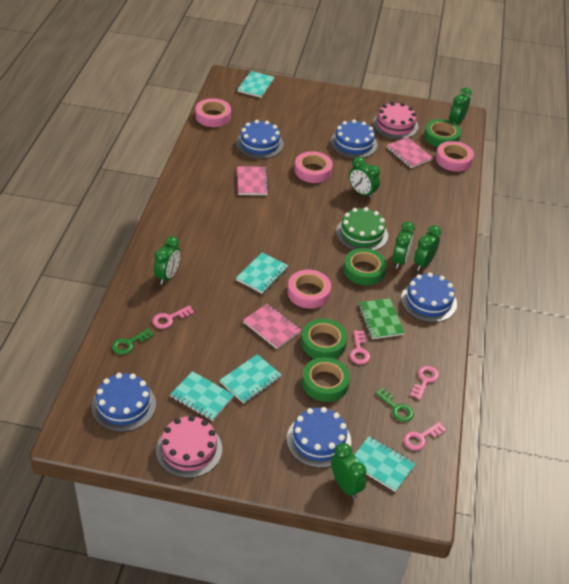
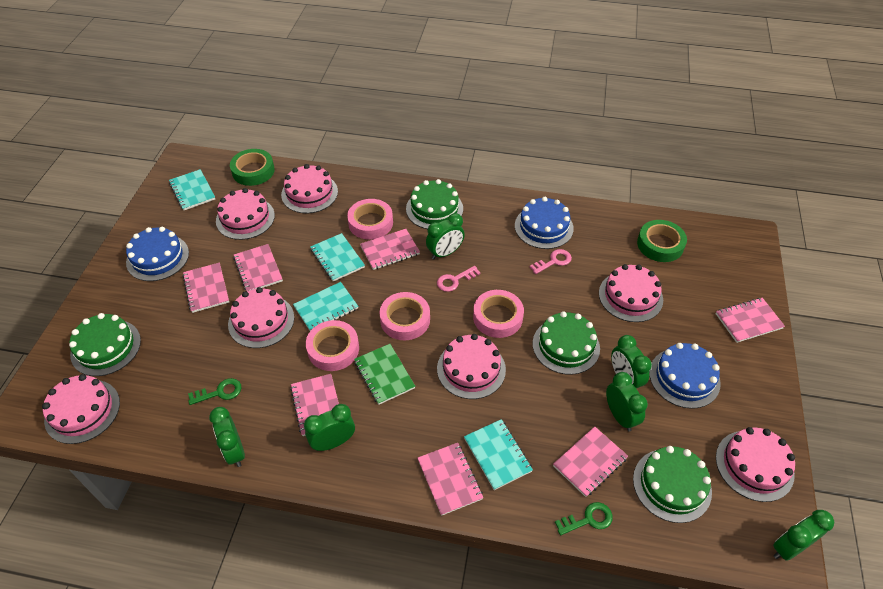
blue cake: [92,373,156,432] [236,120,284,159] [287,407,351,468] [330,119,377,158] [401,272,457,322] = 5 -> [126,227,189,281] [515,197,574,249] [649,343,721,409] = 3
green cake: [336,207,388,250] = 1 -> [69,313,141,376] [406,179,463,229] [533,311,600,375] [633,446,712,523] = 4
green tape: [301,318,347,359] [302,357,350,402] [343,248,386,286] [424,119,461,147] = 4 -> [230,149,275,186] [637,220,687,262] = 2
pink cake: [156,415,222,478] [373,102,419,139] = 2 -> [42,374,120,444] [216,188,275,240] [228,287,294,348] [281,164,338,213] [437,334,506,399] [599,264,663,322] [716,427,795,502] = 7
pink key: [152,306,194,329] [350,330,370,364] [404,422,446,450] [410,366,439,400] = 4 -> [437,266,481,292] [530,249,572,274] = 2
pink notebook: [237,166,269,195] [243,303,301,349] [386,137,433,168] = 3 -> [183,263,229,313] [233,244,283,291] [290,374,339,436] [360,229,420,270] [417,443,483,516] [553,426,628,497] [716,298,785,343] = 7
turquoise notebook: [170,371,234,421] [220,354,281,404] [236,252,288,294] [237,71,274,98] [354,437,415,492] = 5 -> [169,169,215,210] [293,282,358,331] [310,233,365,281] [464,419,533,490] = 4

